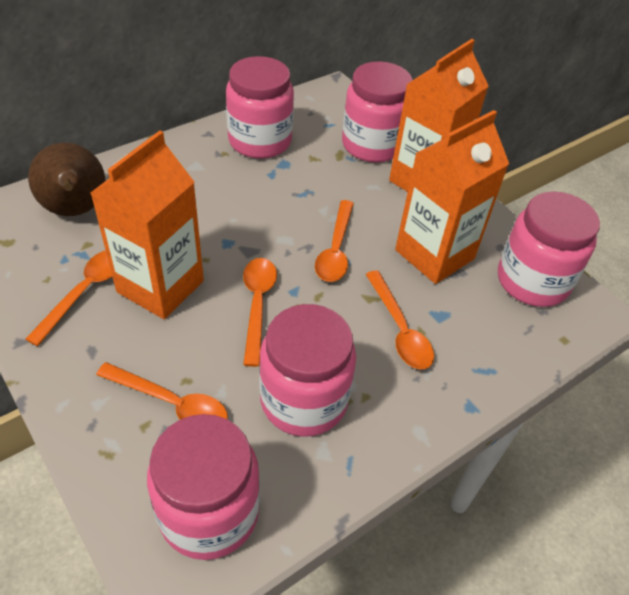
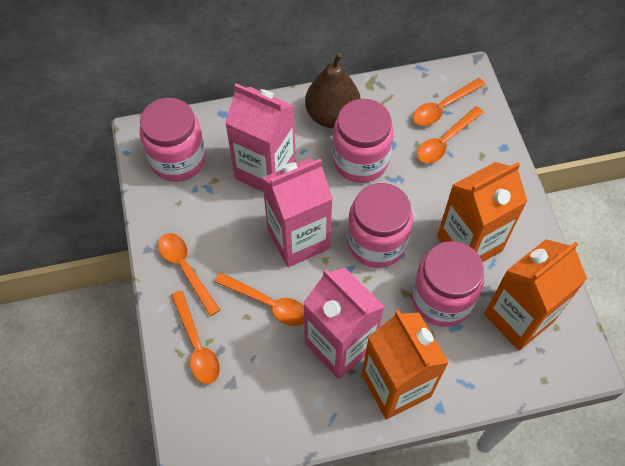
pink carton: none = 0 -> [225,83,296,192] [262,158,333,267] [303,268,384,379] = 3
pink jar: [147,414,260,560] [226,56,294,159] [259,304,356,437] [342,61,413,163] [498,191,600,307] = 5 -> [140,98,206,182] [332,99,394,183] [347,183,413,268] [412,241,484,327] = 4

